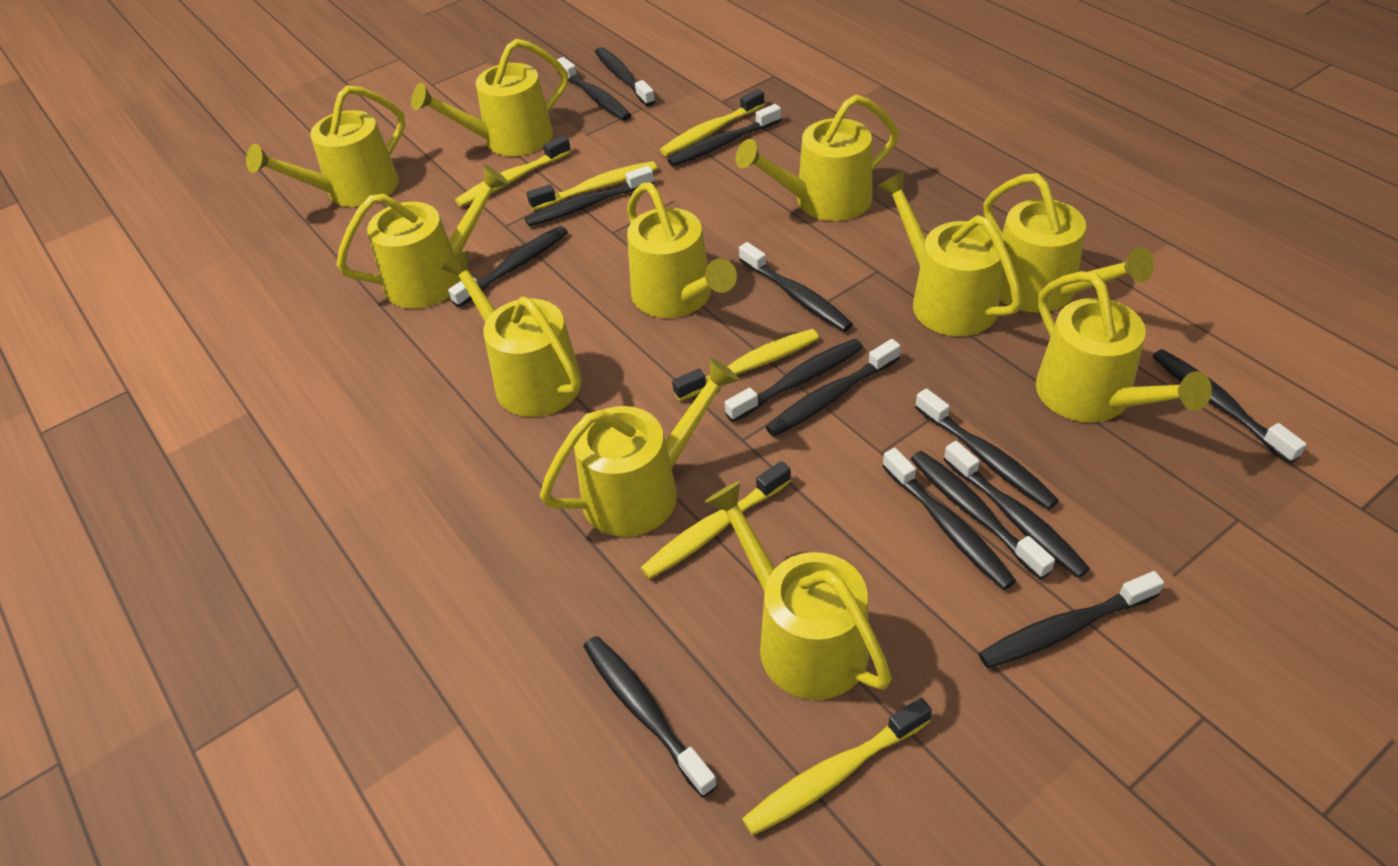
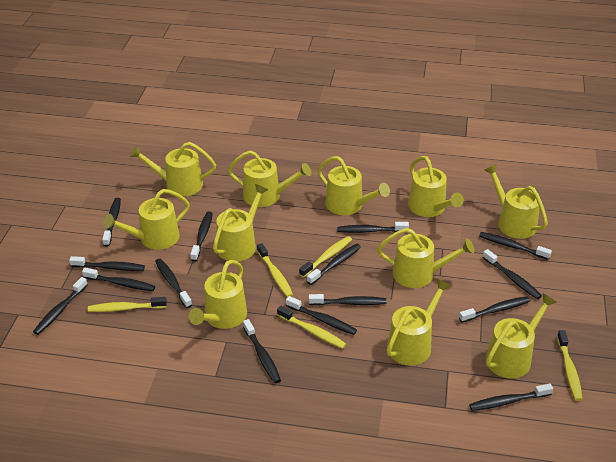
yellow toothbrush: [455,135,571,207] [527,161,657,211] [641,461,791,579] [660,89,765,156] [672,329,819,401] [742,698,932,835] = 6 -> [88,297,167,312] [257,243,293,297] [277,306,346,349] [299,236,352,278] [557,330,583,401] = 5

